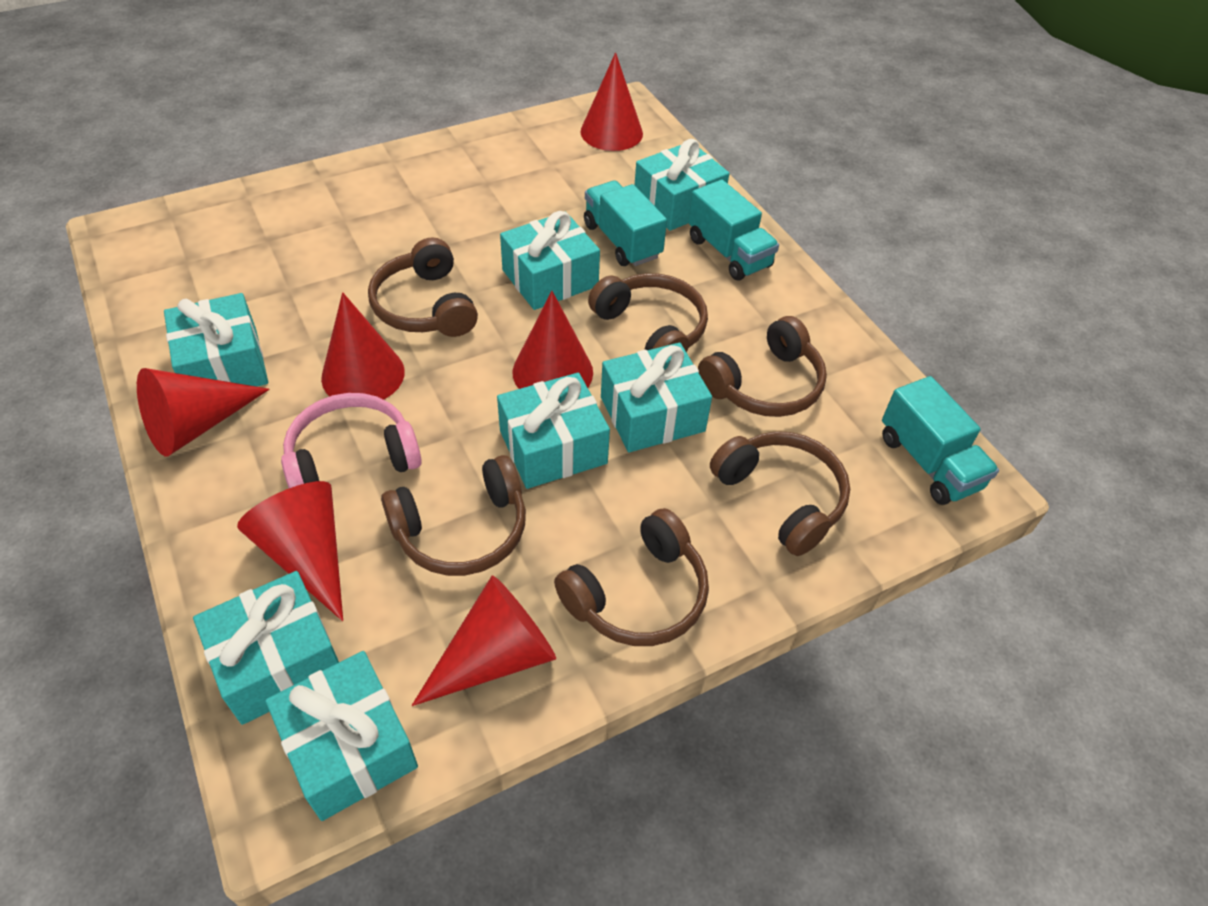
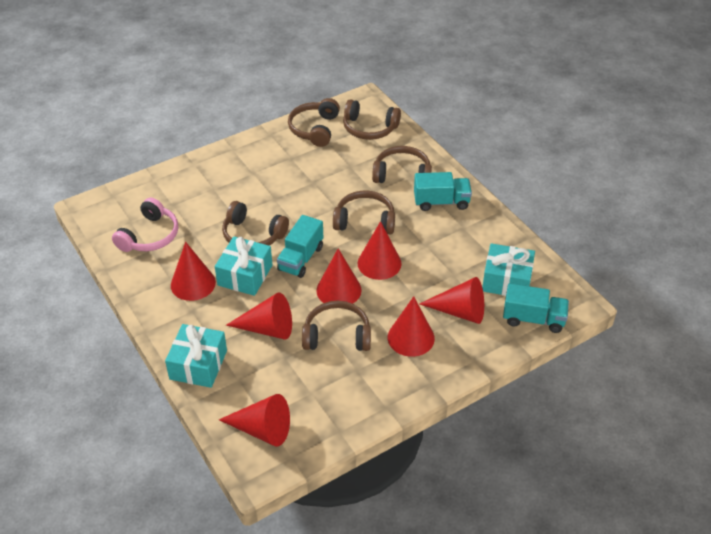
red cone: [137,368,270,457] [237,481,343,621] [321,292,405,400] [412,575,556,706] [513,291,593,389] [580,52,643,151] = 6 -> [171,242,216,301] [219,394,290,447] [226,292,292,339] [316,248,362,304] [357,221,402,280] [388,296,435,357] [419,277,484,324] = 7
turquoise gift: [164,293,268,387] [193,571,339,725] [266,651,418,821] [497,373,610,489] [500,211,600,310] [601,343,712,452] [635,139,729,231] = 7 -> [165,324,227,388] [215,236,272,296] [482,243,535,296] = 3

